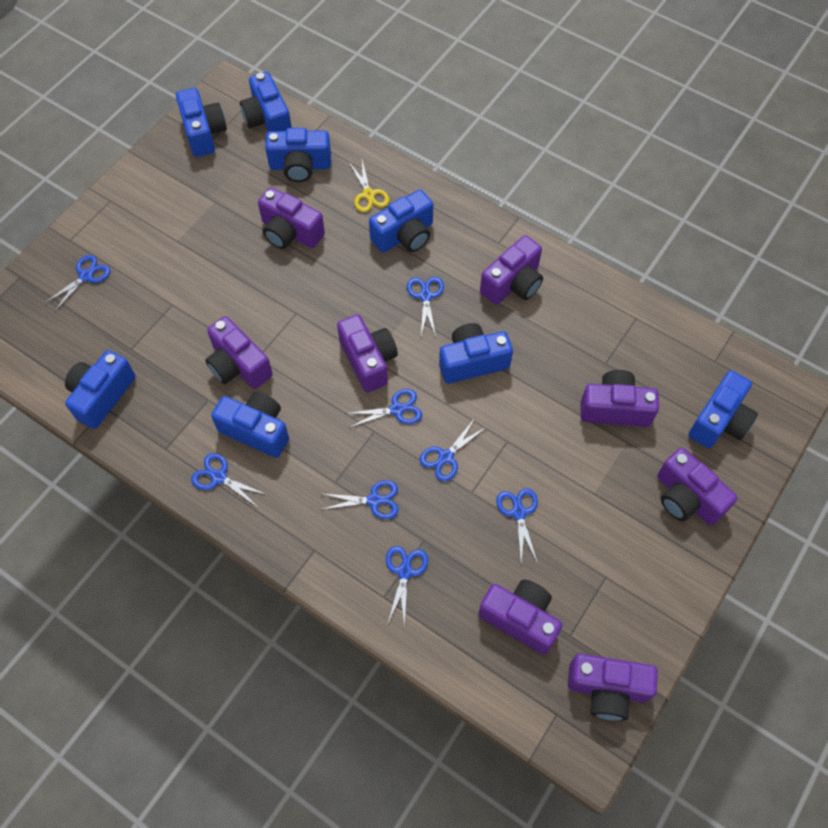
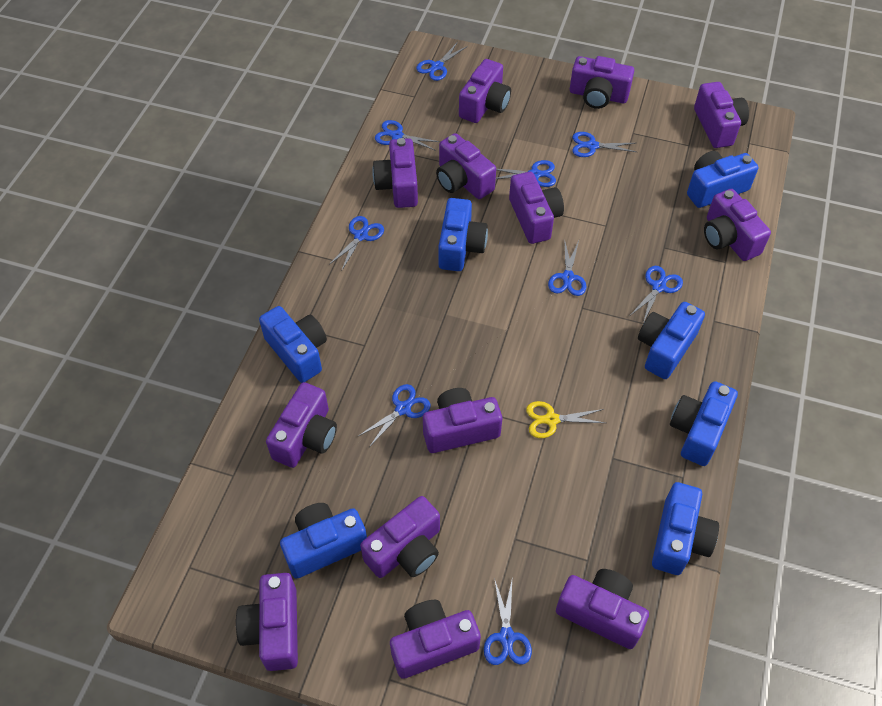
blue camera: [65,350,136,429] [176,88,227,157] [211,392,289,458] [240,72,292,132] [265,128,331,182] [369,189,433,253] [439,323,513,384] [688,370,758,448] = 8 -> [259,306,327,383] [280,503,367,579] [438,198,488,271] [638,302,705,379] [652,482,719,575] [670,381,738,466] [687,151,758,208] = 7
blue scissors: [45,255,110,311] [191,453,267,506] [320,480,399,519] [345,389,422,428] [386,546,428,627] [407,277,444,336] [420,418,486,482] [496,488,538,563] = 8 -> [329,216,384,270] [358,384,431,447] [375,120,440,151] [416,42,468,81] [484,578,532,665] [496,160,556,187] [548,238,587,296] [572,132,636,157] [631,266,683,323] = 9
purple camera: [205,316,273,389] [258,187,325,249] [337,314,398,392] [478,579,562,655] [480,235,543,305] [568,654,658,721] [580,370,659,427] [657,448,738,526] = 8 -> [236,573,298,671] [266,382,337,468] [360,496,440,578] [372,138,418,208] [390,600,481,679] [423,388,502,453] [436,133,496,199] [459,59,511,123] [509,172,564,244] [556,569,649,649] [570,56,634,109] [694,82,749,148] [704,189,771,261] = 13

